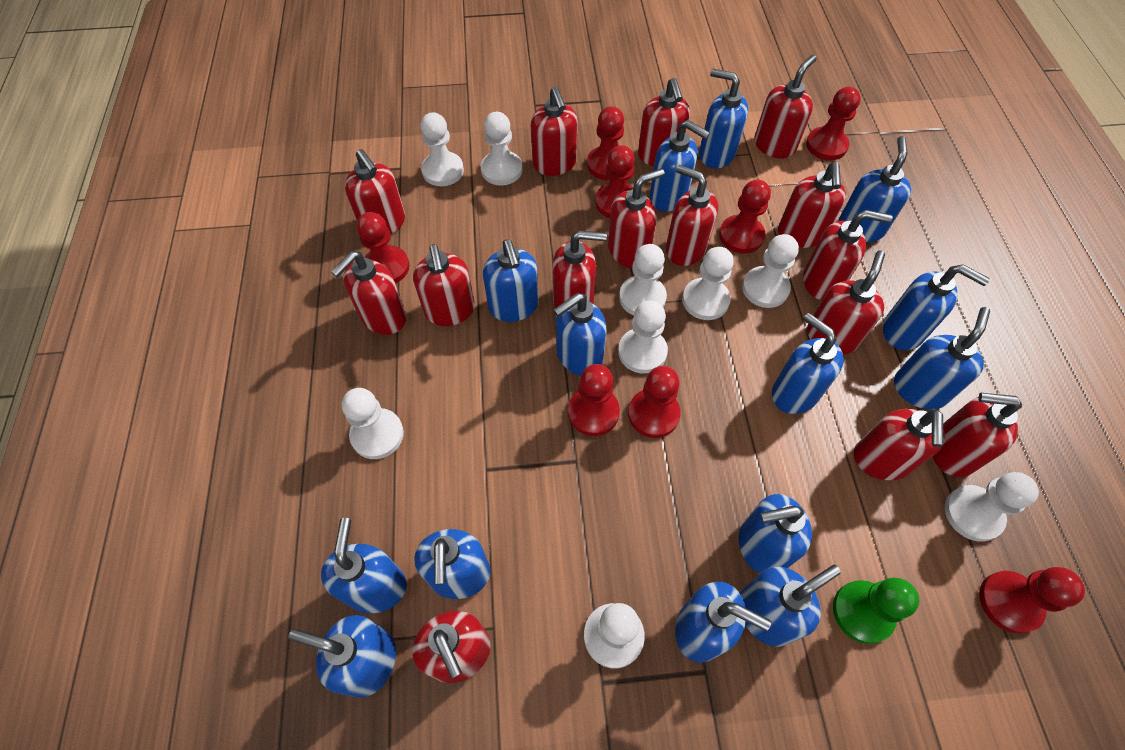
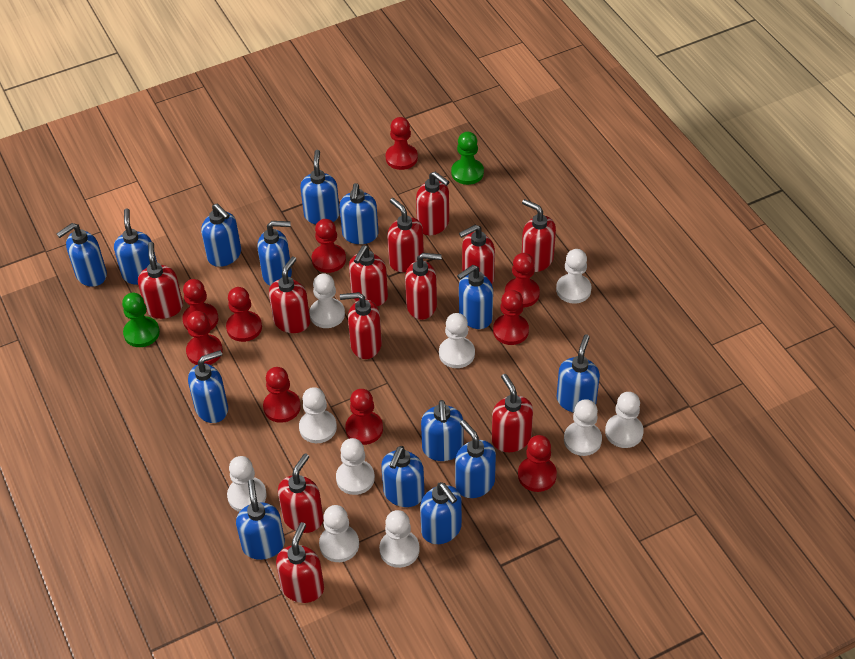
green pawn: [833,578,919,644] = 1 -> [122,293,160,347] [451,132,484,185] = 2
red pawn: [357,212,409,283] [568,364,620,436] [587,106,624,180] [595,145,635,218] [628,366,681,438] [719,180,771,254] [806,87,861,160] [979,567,1085,634] = 8 -> [182,279,218,331] [186,311,223,365] [226,287,262,342] [263,367,301,423] [312,219,346,273] [345,389,383,445] [386,117,418,170] [493,290,529,345] [505,253,540,307] [518,435,557,492] = 10
red soap dispenser: [331,251,407,335] [345,149,405,234] [412,611,491,683] [413,244,475,326] [531,87,578,176] [552,230,607,308] [608,168,665,268] [638,78,690,166] [666,165,718,266] [754,55,817,158] [778,162,846,248] [803,210,893,300] [807,250,885,355] [854,408,945,480] [932,393,1022,477] = 15 -> [138,242,183,319] [269,256,310,333] [276,522,324,603] [278,454,323,533] [340,292,382,359] [349,245,388,306] [387,198,424,272] [405,253,442,320] [416,172,449,235] [459,224,495,284] [492,374,533,452] [522,199,556,272] = 12
white pawn: [342,388,404,459] [420,112,464,186] [481,112,523,186] [584,603,645,669] [618,301,668,374] [619,244,667,315] [682,247,734,320] [742,234,799,308] [945,472,1039,542] = 9 -> [227,456,267,512] [299,387,337,443] [309,273,345,328] [319,505,359,562] [336,438,375,495] [379,510,420,568] [439,313,475,368] [556,249,592,304] [564,399,602,456] [605,392,644,448] = 10

